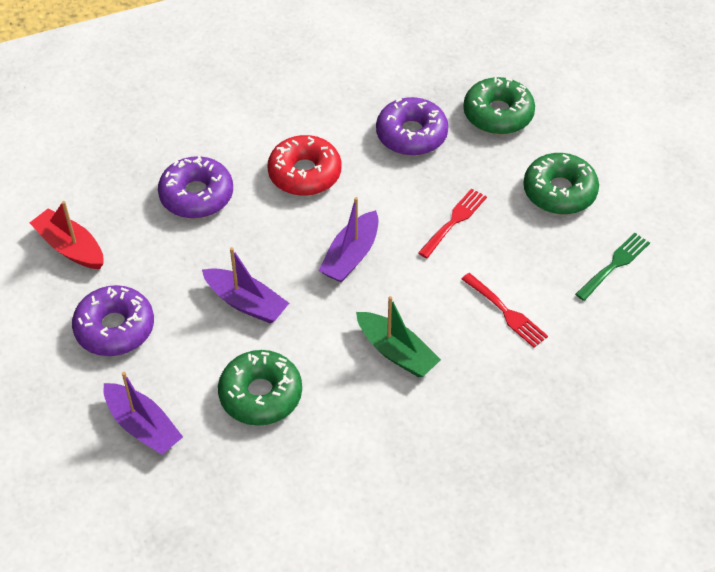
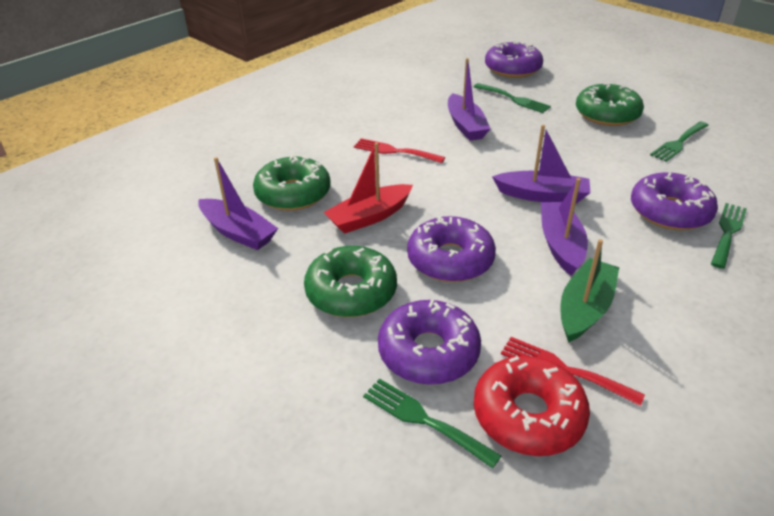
green fork: [575,233,650,301] = 1 -> [363,378,502,469] [474,83,551,113] [650,121,709,162] [711,203,747,269] = 4
purple boat: [103,372,183,455] [202,247,289,324] [319,197,378,283] = 3 -> [198,157,278,250] [448,58,490,141] [492,125,590,203] [541,178,588,276] = 4
purple donut: [72,285,154,356] [158,156,233,218] [376,97,448,156] = 3 -> [378,300,481,385] [407,216,496,282] [485,41,543,78] [631,172,718,230] = 4

